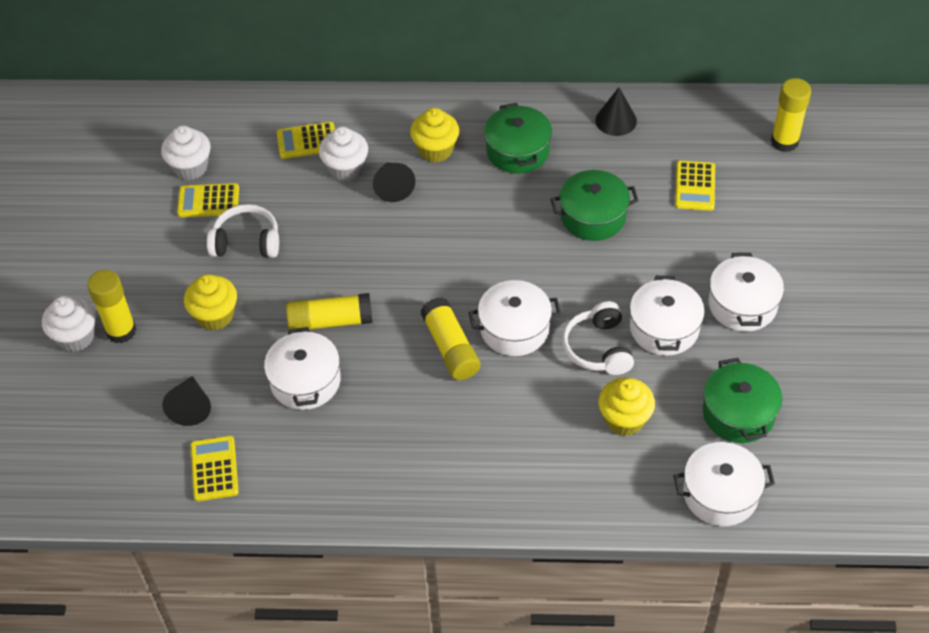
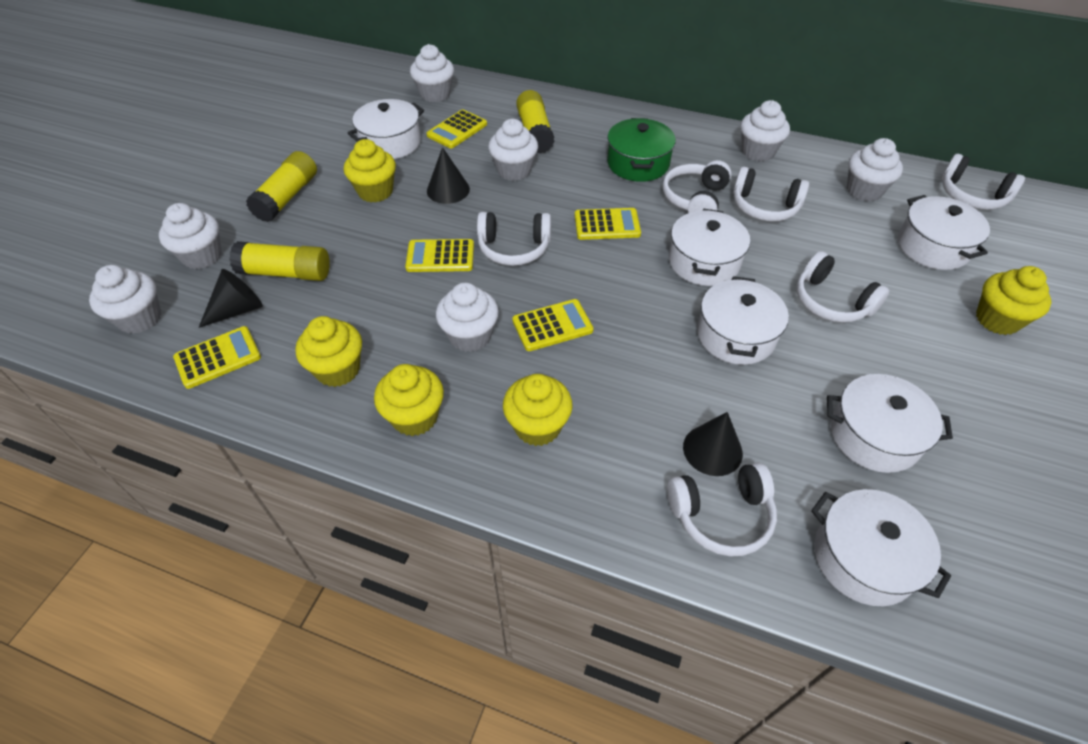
green pot: [484,103,552,174] [551,170,639,241] [703,358,782,443] = 3 -> [607,118,676,182] = 1
white cupcake: [42,296,96,352] [161,126,211,180] [319,127,368,182] = 3 -> [89,265,161,334] [159,203,222,269] [410,44,454,102] [436,283,499,352] [488,119,538,181] [741,100,790,162] [847,138,903,201] = 7
white headphones: [207,204,279,258] [562,301,634,375] = 2 -> [477,212,551,266] [663,160,732,213] [667,463,777,557] [733,167,809,222] [796,251,890,323] [941,154,1025,210] = 6
white pot: [264,327,341,410] [468,280,561,356] [630,276,705,356] [673,442,775,526] [709,253,784,332] = 5 -> [347,99,424,159] [669,209,750,286] [697,276,789,365] [811,489,951,606] [827,374,953,473] [898,195,990,270] = 6
yellow calculator: [177,183,239,217] [191,436,239,501] [277,122,335,159] [675,161,715,211] = 4 -> [173,326,261,389] [405,239,474,272] [426,109,487,148] [512,299,594,351] [575,208,641,240] = 5
yellow cupcake: [184,274,237,330] [410,108,459,163] [598,378,655,436] = 3 -> [295,316,362,387] [344,139,396,202] [374,364,444,436] [503,374,573,446] [976,266,1051,335] = 5
yellow glue stick: [87,270,136,343] [286,293,373,330] [421,297,480,380] [771,78,811,152] = 4 -> [229,241,330,281] [246,151,317,222] [516,90,555,154] = 3

